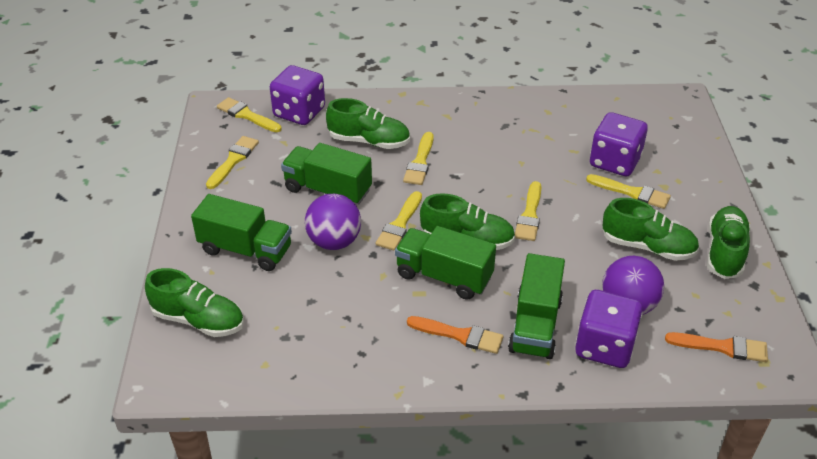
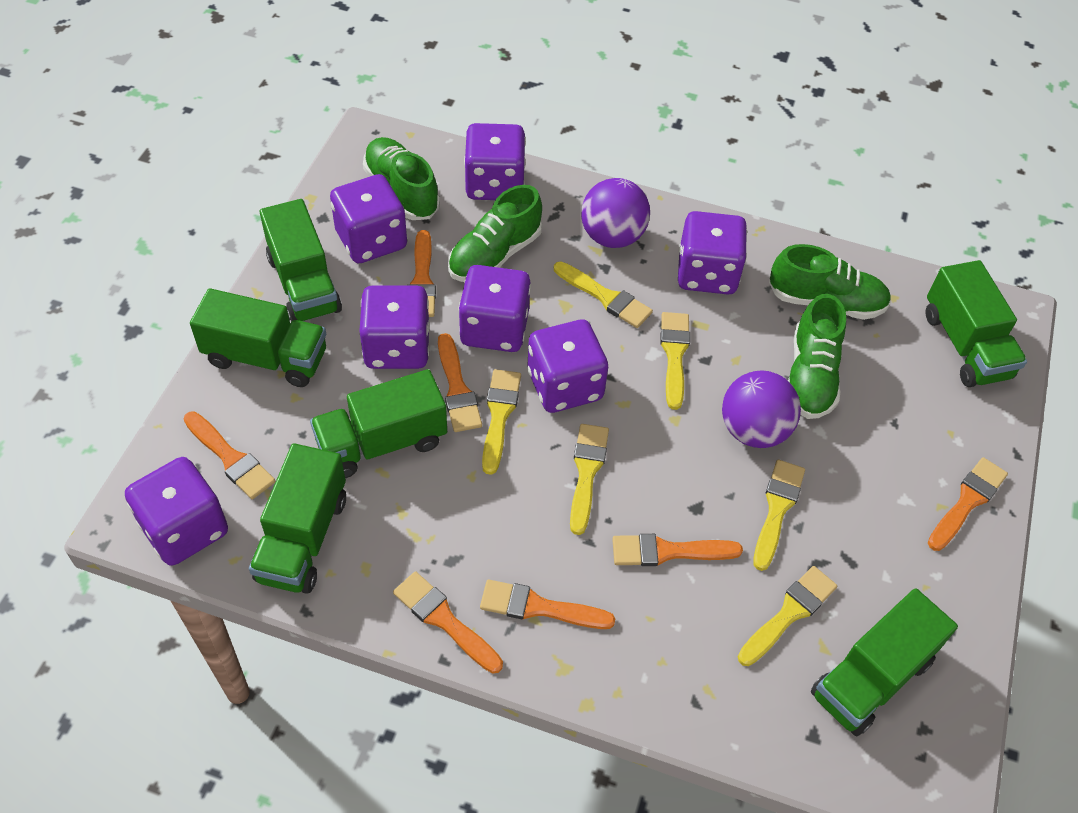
green shoe: [145,268,244,337] [326,98,410,149] [420,193,515,250] [602,198,699,261] [707,206,750,279] = 5 -> [363,137,440,220] [448,185,542,282] [769,244,891,320] [788,294,846,419] = 4
green truck: [191,194,292,271] [281,143,372,204] [395,226,496,300] [508,253,565,359] = 4 -> [190,288,326,387] [249,443,346,594] [260,199,342,322] [310,369,447,478] [811,588,958,736] [926,260,1027,387] = 6
orange brush: [407,316,504,354] [665,332,768,362] = 2 -> [184,411,275,499] [393,571,503,673] [407,230,436,317] [438,333,482,432] [480,580,616,629] [612,534,743,566] [928,457,1008,551] = 7
purple dice: [270,65,325,125] [575,290,643,368] [590,112,648,176] = 3 -> [125,457,228,566] [330,174,407,263] [359,286,430,369] [459,265,531,352] [464,123,526,200] [527,319,608,413] [678,211,747,295] = 7

